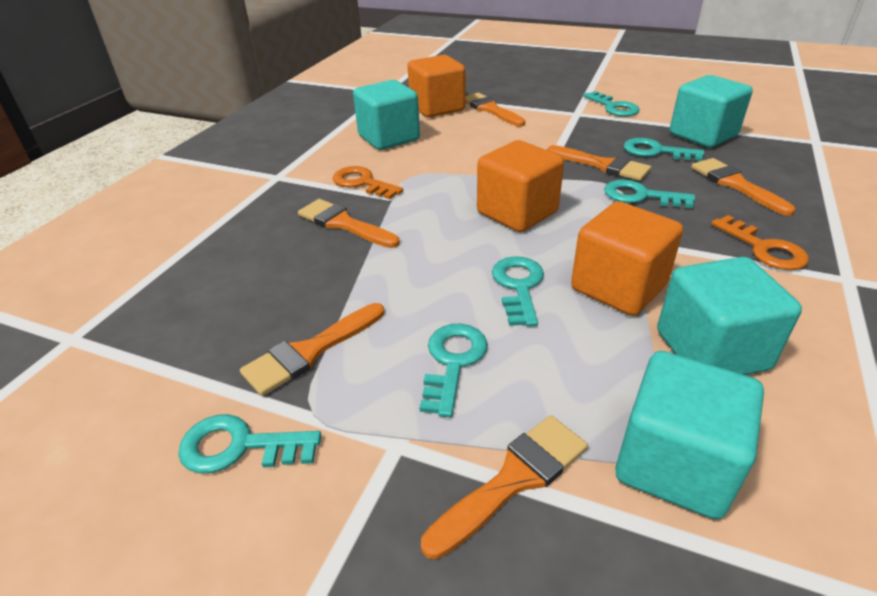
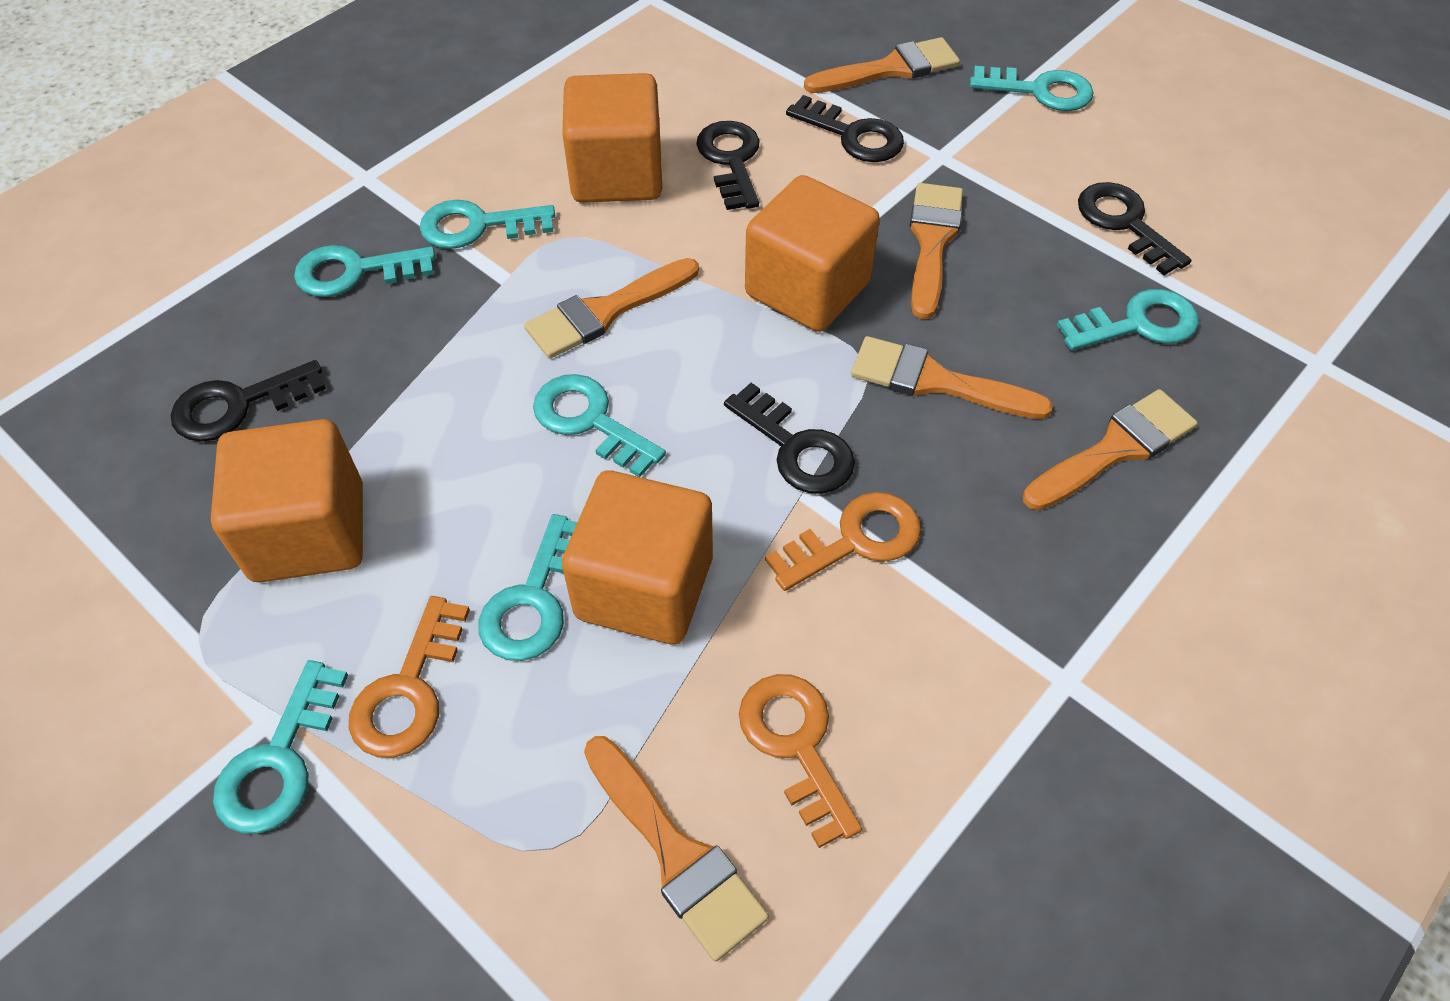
black key: none = 0 -> [171,360,326,442] [696,121,760,210] [724,383,855,494] [786,95,904,162] [1078,182,1191,275] = 5
orange cube: [407,55,466,117] [477,140,564,232] [571,201,683,316] = 3 -> [211,419,363,583] [562,73,662,203] [562,471,713,644] [745,175,880,332] = 4
orange key: [333,166,403,199] [711,215,809,270] = 2 -> [349,596,470,758] [739,674,862,848] [765,492,921,591] = 3
turquoise cube: [353,80,420,150] [615,351,764,519] [657,257,802,375] [670,75,753,148] = 4 -> none = 0
turquoise key: [178,414,321,474] [420,324,488,417] [492,256,544,327] [583,91,640,117] [604,180,695,208] [624,138,704,161] = 6 -> [213,660,348,834] [294,245,435,297] [420,200,555,249] [478,514,577,661] [533,374,666,477] [970,66,1093,111] [1057,289,1199,350] = 7

